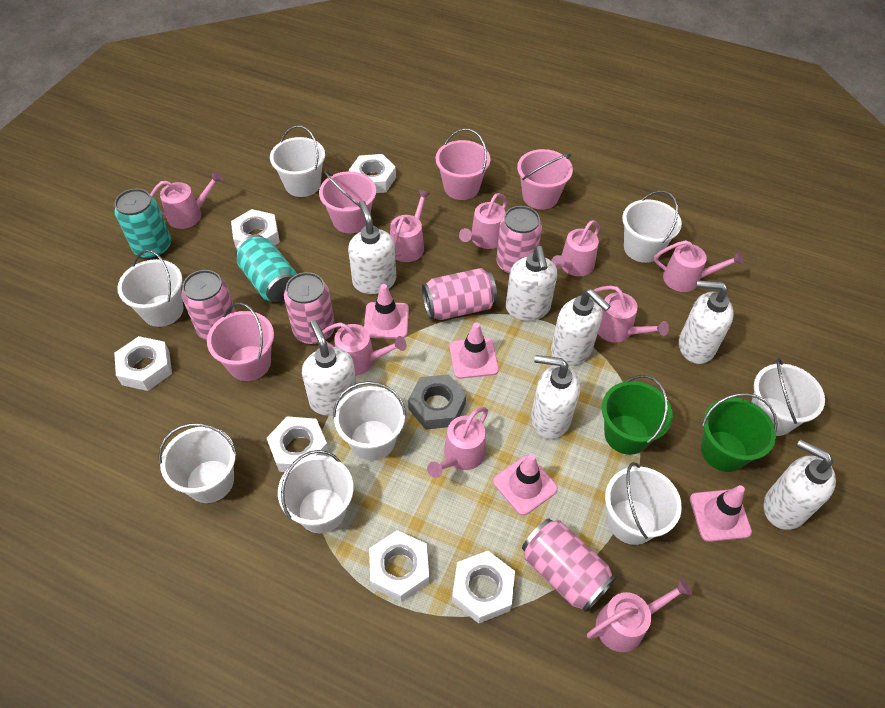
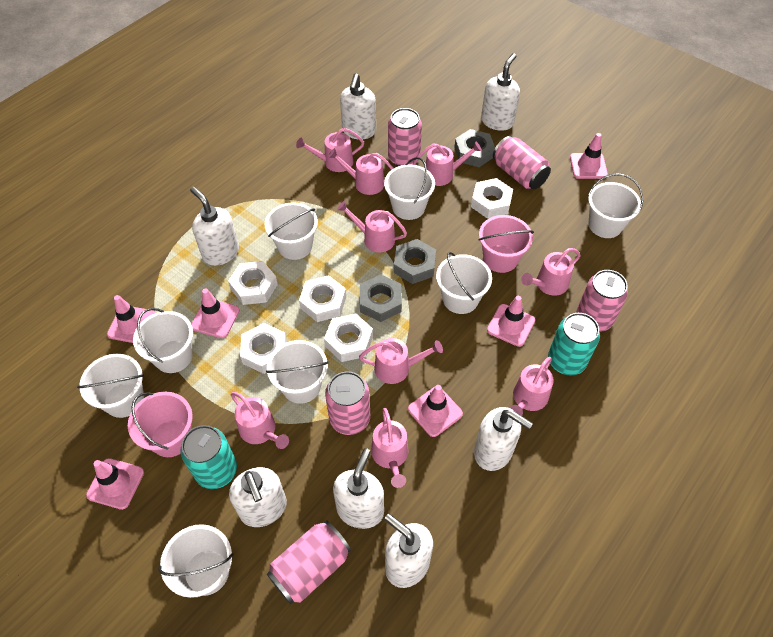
green bucket: [602,375,673,455] [701,393,777,472] = 2 -> none = 0
grey nut: [408,374,466,430] = 1 -> [360,274,402,322] [394,239,436,284] [454,129,495,167] = 3
pink bucket: [207,302,274,381] [319,171,376,233] [436,128,490,200] [517,149,573,210] = 4 -> [128,392,193,457] [479,215,534,273] = 2
pink traffic cone: [364,284,409,339] [449,322,499,379] [493,454,558,516] [690,485,752,542] = 4 -> [86,458,144,510] [107,295,156,343] [191,288,240,338] [408,385,463,437] [487,296,535,347] [570,133,608,179] = 6
white nut: [114,336,172,391] [231,209,280,247] [267,416,329,472] [349,154,396,193] [369,530,429,602] [452,551,515,624] = 6 -> [228,261,278,305] [240,323,287,374] [299,275,346,322] [324,314,373,362] [471,178,513,219] = 5

